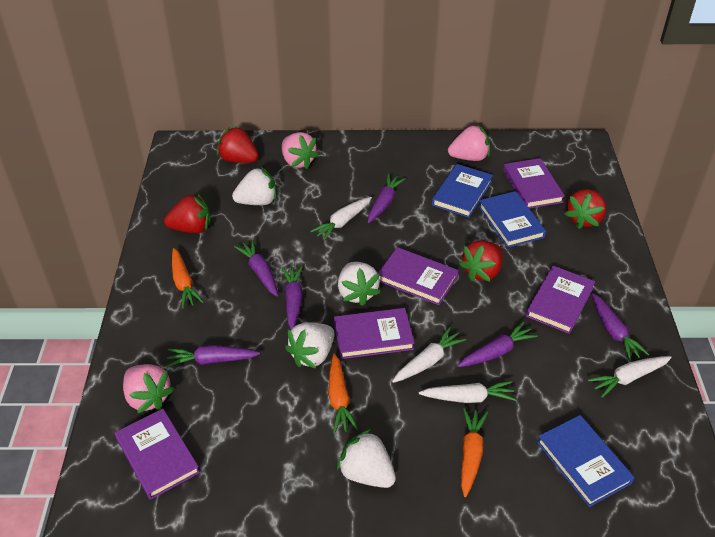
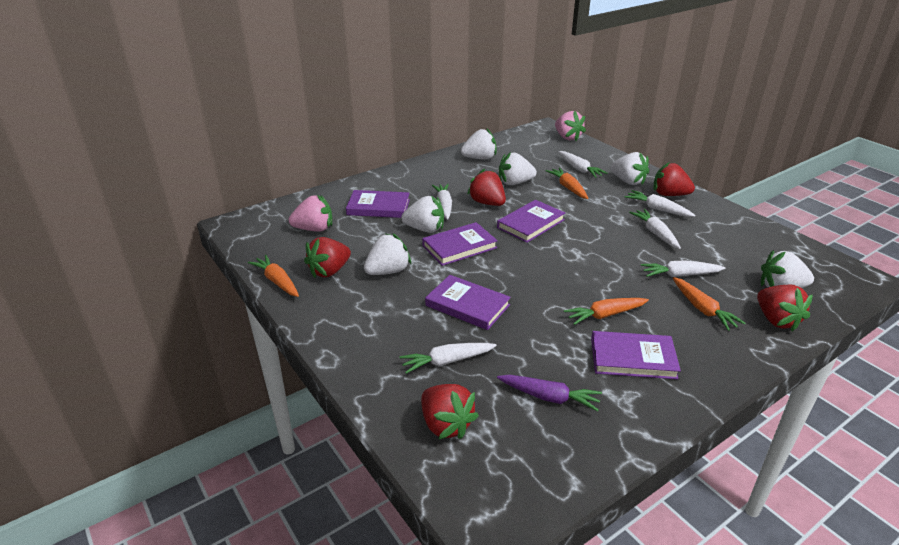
blue book: [432,164,493,218] [479,191,546,248] [537,415,635,507] = 3 -> none = 0
orange carrot: [172,248,204,309] [328,353,358,433] [461,408,488,497] = 3 -> [248,255,299,297] [546,167,588,199] [564,298,649,325] [673,277,745,331] = 4
pink strawberry: [123,364,174,414] [282,132,319,169] [448,125,490,161] = 3 -> [289,195,332,232] [555,111,586,141] = 2
purple carrot: [166,345,260,368] [234,239,278,296] [281,266,303,330] [368,174,406,223] [458,321,538,367] [592,293,649,361] = 6 -> [497,375,602,412] = 1
red strawberry: [164,194,211,233] [217,126,259,163] [459,241,503,282] [565,189,606,229] = 4 -> [304,237,351,278] [421,384,479,440] [467,169,506,206] [653,162,695,196] [757,285,813,332] = 5
white carrot: [310,197,372,241] [392,327,466,383] [419,381,516,403] [588,356,672,398] = 4 -> [399,343,497,374] [432,184,452,220] [559,151,608,178] [625,190,695,217] [629,209,681,249] [641,260,725,277] = 6
white strawberry: [232,167,277,205] [285,323,335,369] [337,429,396,488] [338,262,381,306] = 4 -> [364,233,411,275] [401,196,444,233] [461,128,496,160] [499,152,537,185] [610,152,649,185] [761,250,814,288] = 6

